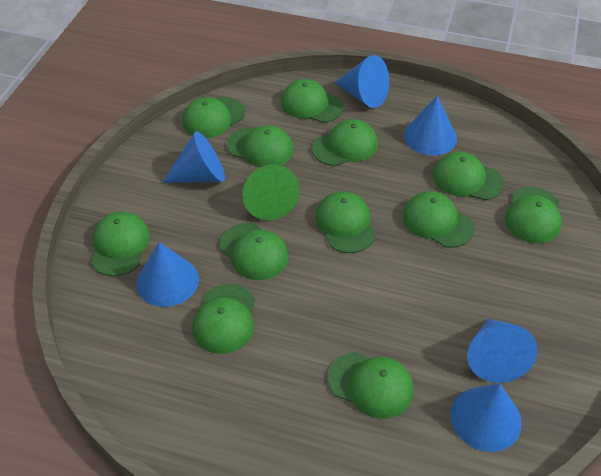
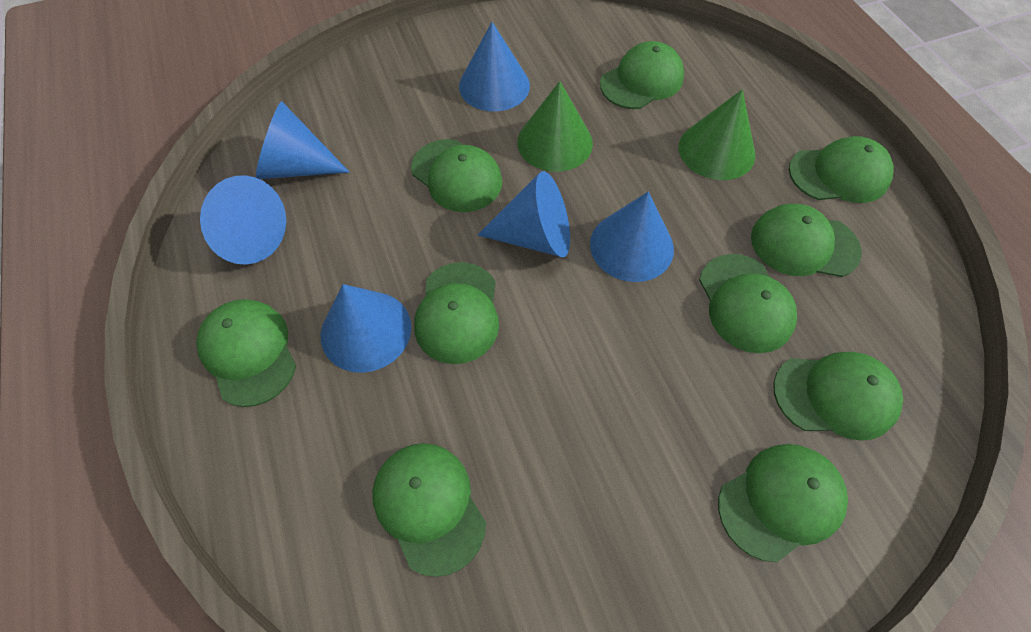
green cap: [91,211,150,276] [182,97,245,138] [192,284,255,354] [219,223,289,280] [227,125,294,168] [281,79,344,123] [312,119,378,166] [315,191,375,253] [328,352,413,419] [403,191,474,248] [433,152,504,200] [505,187,562,243] = 12 -> [196,299,296,407] [372,443,486,577] [411,139,502,212] [414,262,499,364] [600,41,684,109] [699,254,797,353] [718,444,848,562] [751,204,862,277] [773,352,903,441] [789,136,894,203] = 10
green cone: [242,165,300,220] = 1 -> [517,81,593,172] [678,89,755,180] = 2

